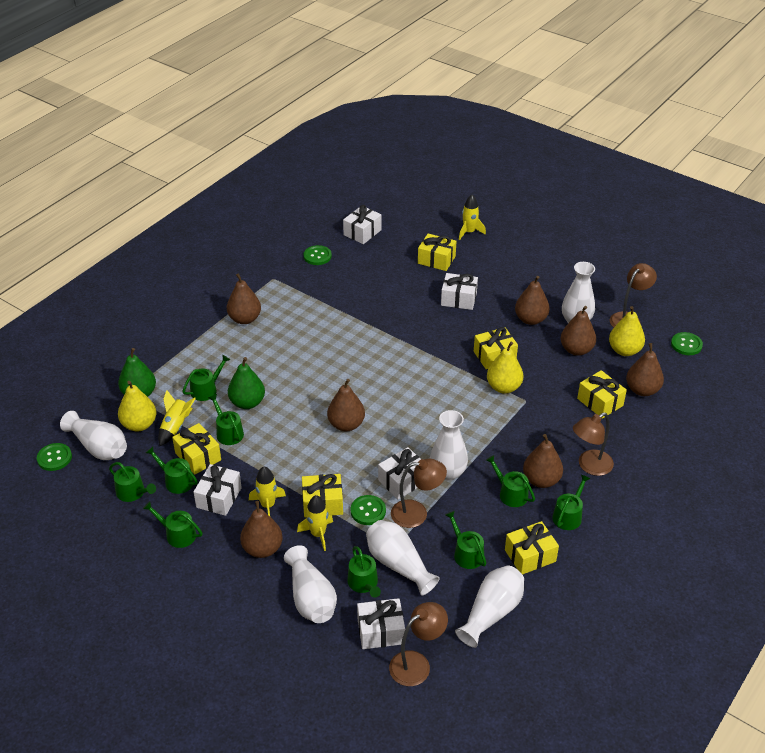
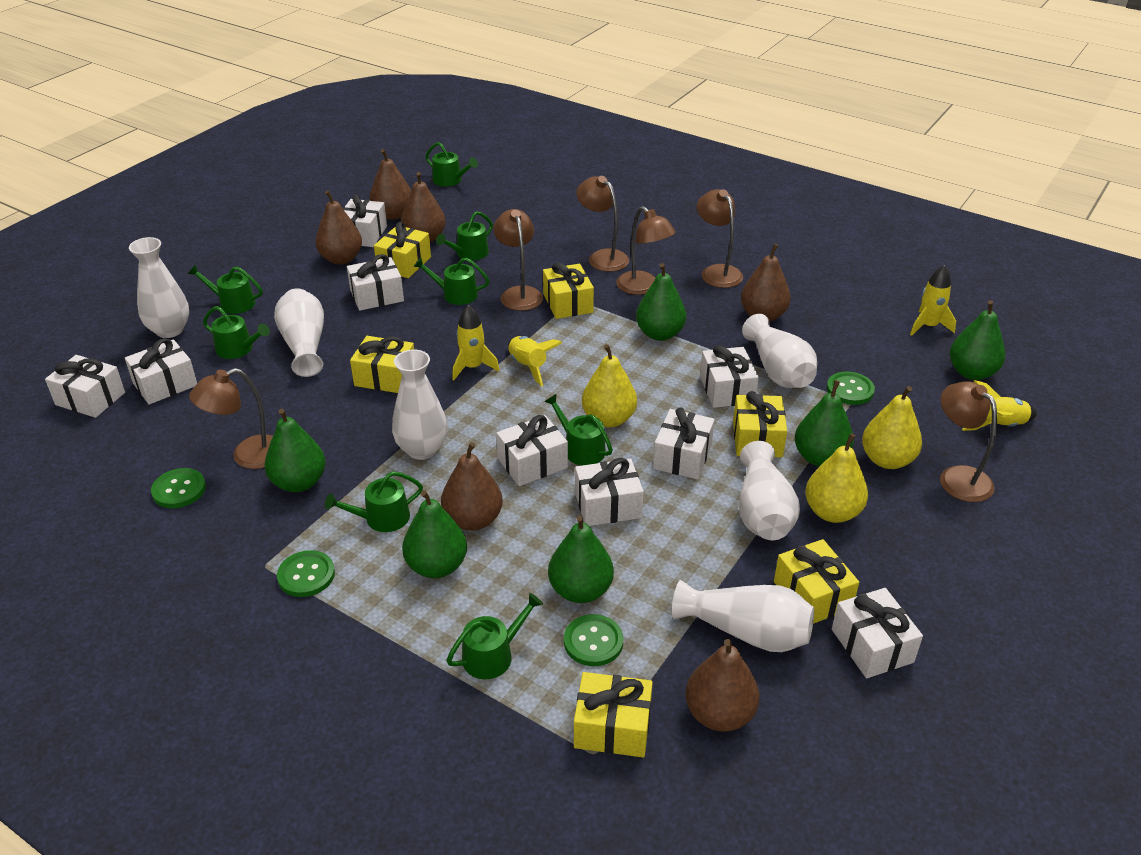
brown lamp: [389,602,448,686] [391,458,447,528] [573,412,614,476] [610,263,657,328] = 4 -> [189,368,273,469] [493,209,543,311] [576,176,629,272] [616,206,676,295] [697,189,743,288] [940,381,997,502] = 6
brown pear: [227,273,261,324] [240,501,283,558] [327,379,365,431] [515,276,550,325] [523,434,563,488] [561,306,596,356] [626,343,664,396] = 7 -> [315,191,362,264] [370,149,411,220] [401,172,446,243] [441,442,503,531] [685,639,760,732] [741,244,791,322] = 6
green pear: [118,348,156,397] [228,357,265,409] = 2 -> [265,409,326,492] [402,490,467,578] [548,515,614,603] [636,263,686,341] [795,380,854,467] [950,300,1005,380] = 6
green watering can: [109,462,156,502] [143,501,203,548] [146,447,198,494] [182,355,230,401] [209,394,244,445] [347,546,381,598] [445,511,487,569] [486,455,535,507] [552,474,591,530] = 9 -> [188,265,263,314] [203,306,270,359] [325,471,423,532] [413,257,490,305] [425,142,478,187] [436,211,493,260] [446,593,543,679] [544,394,613,466] = 8
white gift: [194,464,242,516] [343,205,382,244] [357,598,405,649] [378,447,421,499] [441,273,478,310] = 5 -> [45,355,125,418] [125,338,197,405] [343,194,387,247] [347,254,404,311] [496,415,568,486] [575,458,644,526] [653,407,715,479] [700,345,759,408] [832,588,923,678] = 9

